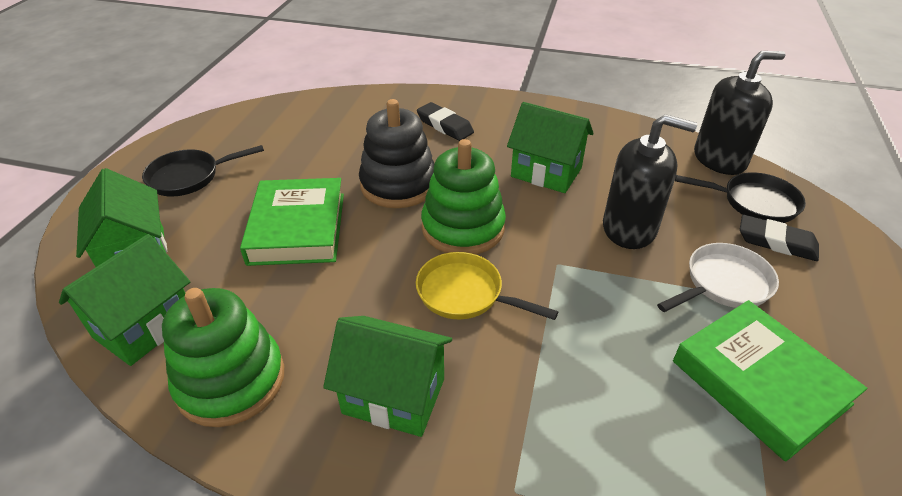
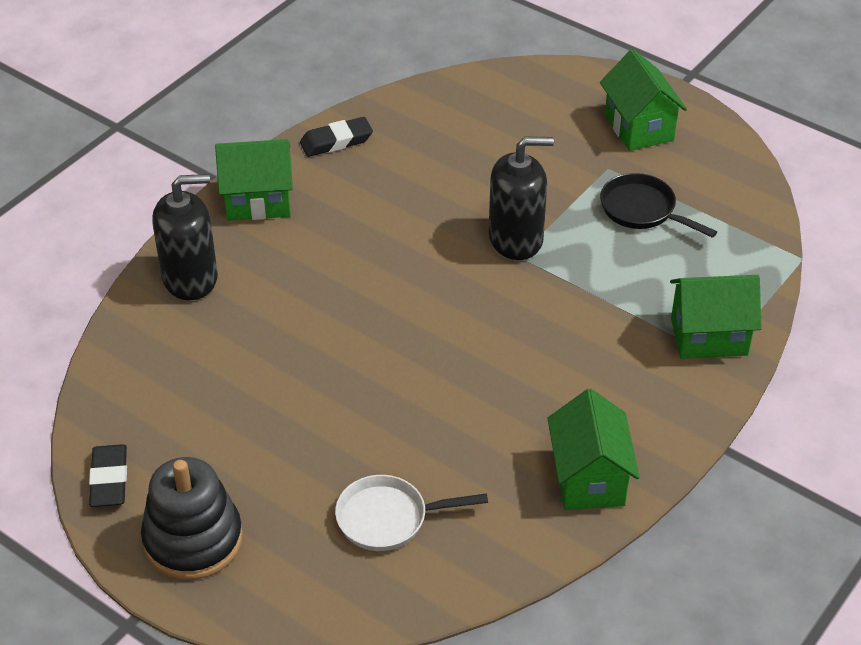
black pan: [142,145,264,197] [675,172,806,223] = 2 -> [600,173,717,238] = 1
green book: [240,178,344,266] [673,300,867,462] = 2 -> none = 0
green stacking toy: [162,288,284,427] [421,139,506,254] = 2 -> none = 0
yellow pan: [416,252,558,320] = 1 -> none = 0

